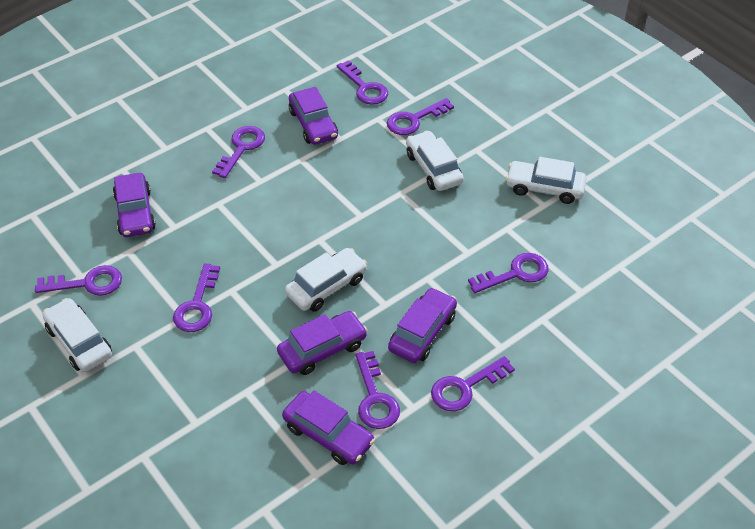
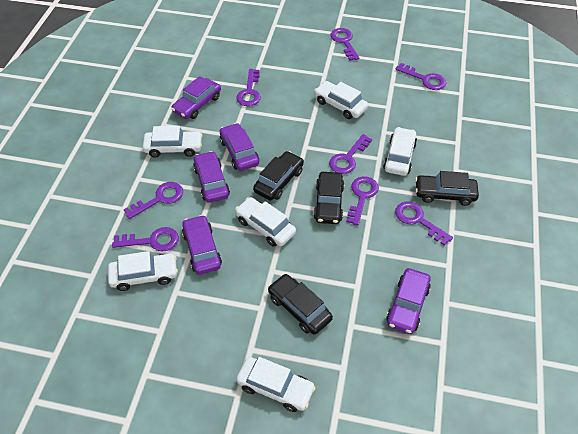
black car: none = 0 -> [253,151,304,201] [268,274,333,335] [313,172,344,224] [415,171,479,206] = 4
white car: [42,298,112,372] [285,248,367,312] [406,131,464,191] [506,157,587,204] = 4 -> [108,251,178,291] [143,126,202,158] [235,197,296,247] [236,357,316,412] [314,81,368,119] [383,127,417,176] = 6

